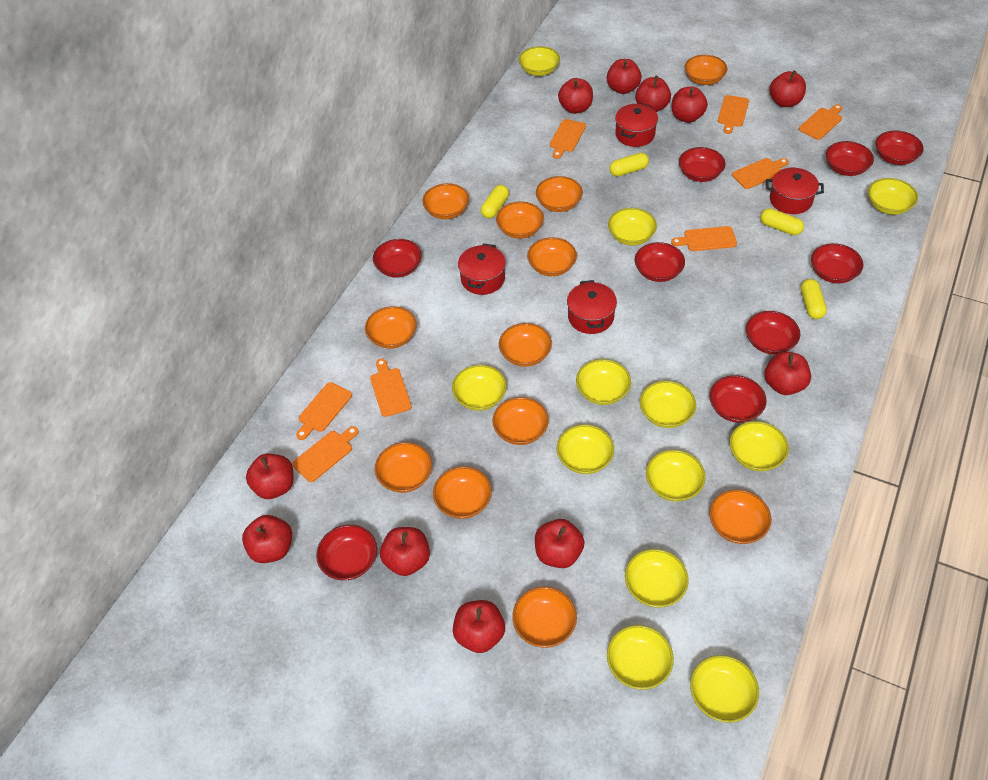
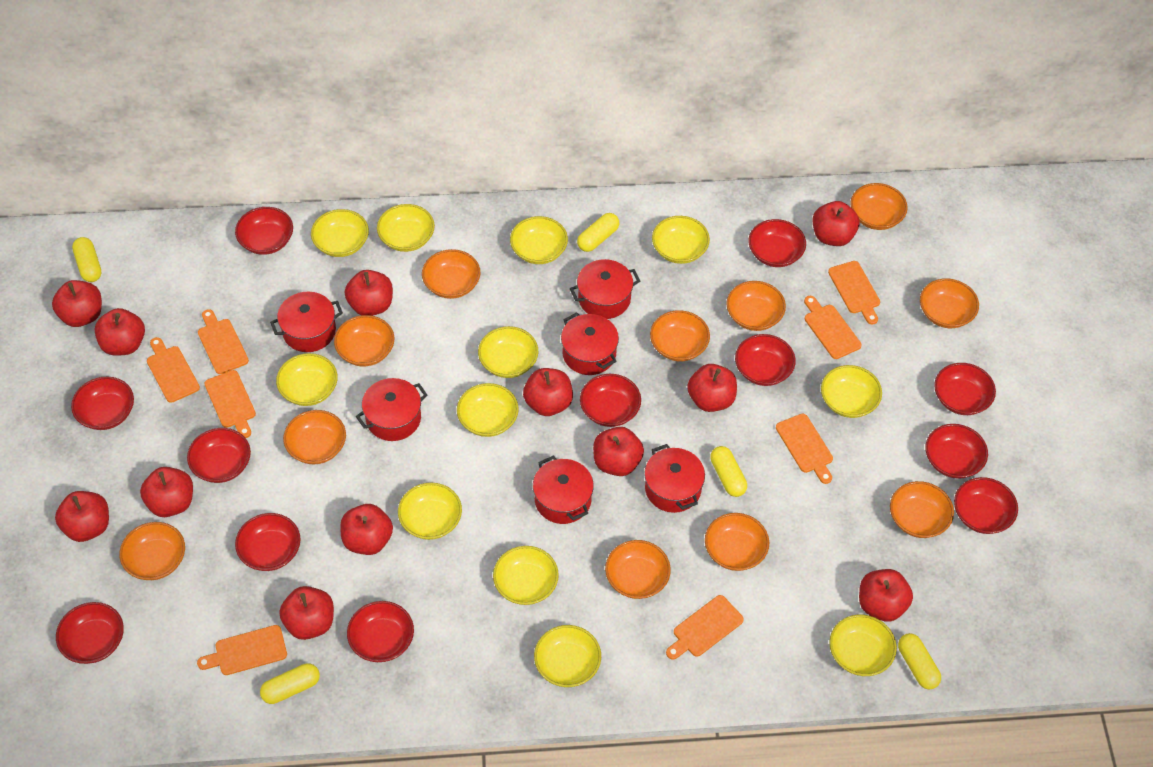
orange bowl: [365,306,417,349] [375,442,432,493] [422,183,469,219] [433,466,492,519] [492,397,549,445] [496,202,544,239] [499,323,552,367] [512,586,577,648] [527,237,577,276] [536,176,583,212] [684,55,727,85] [709,490,771,544] = 12 -> [119,522,185,580] [283,410,346,465] [334,315,394,366] [422,249,480,299] [605,540,671,599] [650,310,710,361] [705,513,769,571] [726,281,786,331] [850,183,908,230] [890,481,954,538] [920,278,979,328] = 11
red apple: [242,515,292,563] [246,454,293,499] [380,527,430,576] [453,600,505,653] [535,519,585,568] [558,78,593,114] [607,59,642,94] [635,76,671,112] [671,86,708,123] [764,352,811,395] [769,70,806,107] = 11 -> [52,280,102,327] [55,491,109,542] [95,308,145,356] [140,467,193,517] [279,586,334,640] [340,504,393,555] [345,270,393,316] [523,368,573,416] [593,427,644,476] [687,364,737,412] [813,201,859,246] [859,569,913,622] = 12
red bowl: [316,525,377,580] [373,239,422,278] [635,242,685,282] [679,147,726,182] [709,375,767,423] [746,311,800,354] [811,243,863,284] [826,141,874,176] [875,131,924,165] = 9 -> [56,602,124,664] [71,377,134,430] [187,428,251,483] [235,207,293,255] [235,513,301,571] [347,601,414,662] [580,374,641,427] [735,334,796,386] [748,219,806,267] [925,424,988,479] [934,363,996,415] [954,477,1018,534] = 12
red pot: [458,243,506,295] [567,280,617,334] [615,103,658,147] [766,168,824,214] = 4 -> [270,292,343,352] [356,378,427,441] [533,456,594,524] [561,312,619,375] [570,259,640,319] [644,444,705,513] = 6
yellow capsule: [481,185,509,218] [609,153,649,177] [760,208,804,235] [801,279,827,319] = 4 -> [72,237,101,282] [260,663,320,704] [577,213,619,252] [710,446,747,497] [898,633,941,689] = 5

